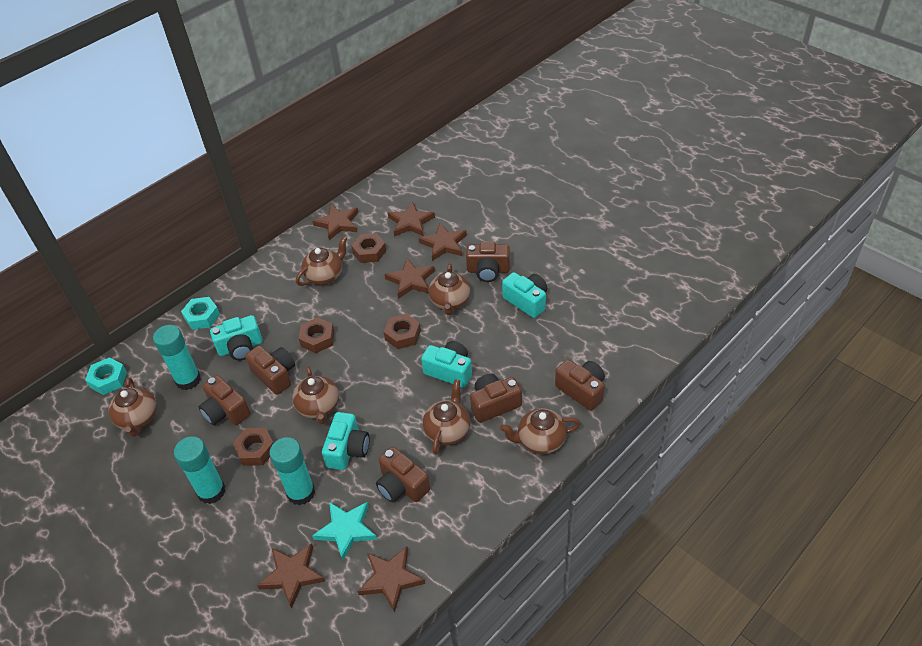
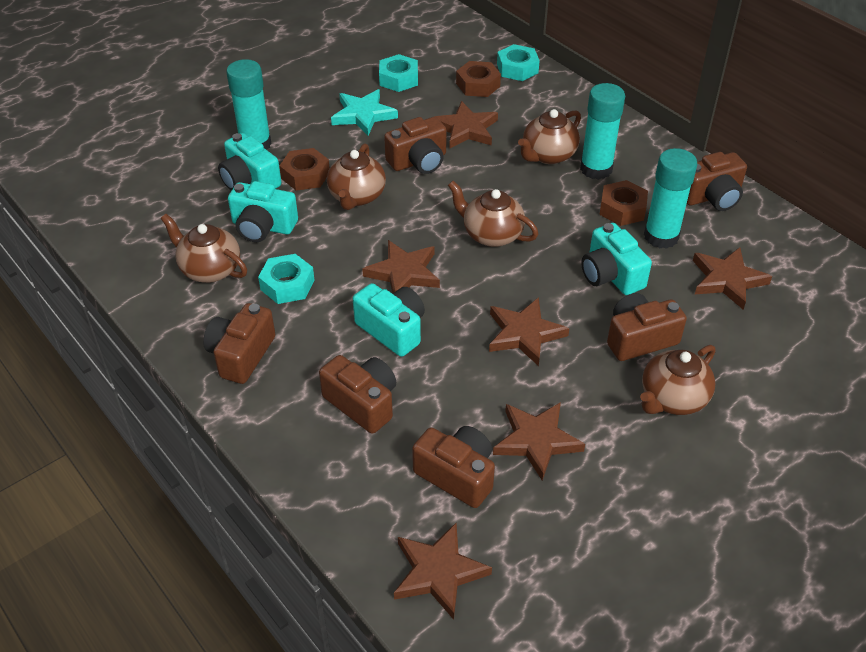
brown nut: [232,428,273,466] [299,317,335,353] [351,233,386,263] [384,314,421,349] = 4 -> [279,148,330,191] [456,61,501,97] [599,180,648,226] = 3
brown teapot: [108,377,157,437] [292,366,339,425] [296,236,347,286] [423,379,470,454] [429,263,471,315] [500,408,581,454] = 6 -> [161,214,247,283] [327,143,386,210] [448,181,538,247] [518,109,581,164] [640,345,715,415] = 5
turquoise nut: [85,357,127,395] [181,297,220,330] = 2 -> [258,254,314,304] [379,54,418,92] [497,44,540,81] = 3

